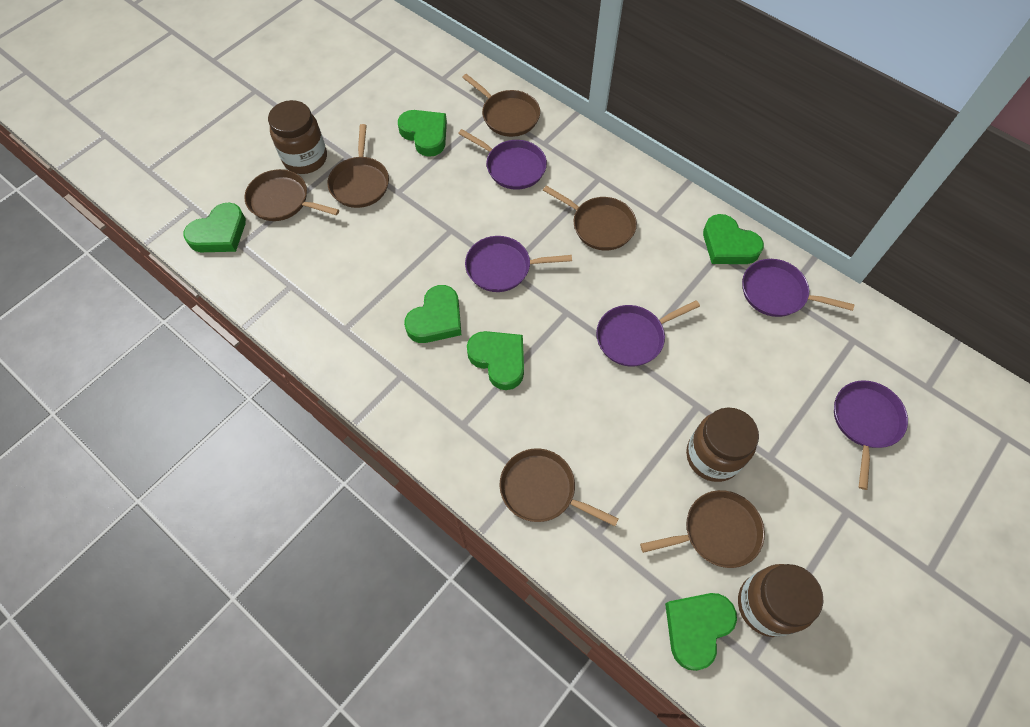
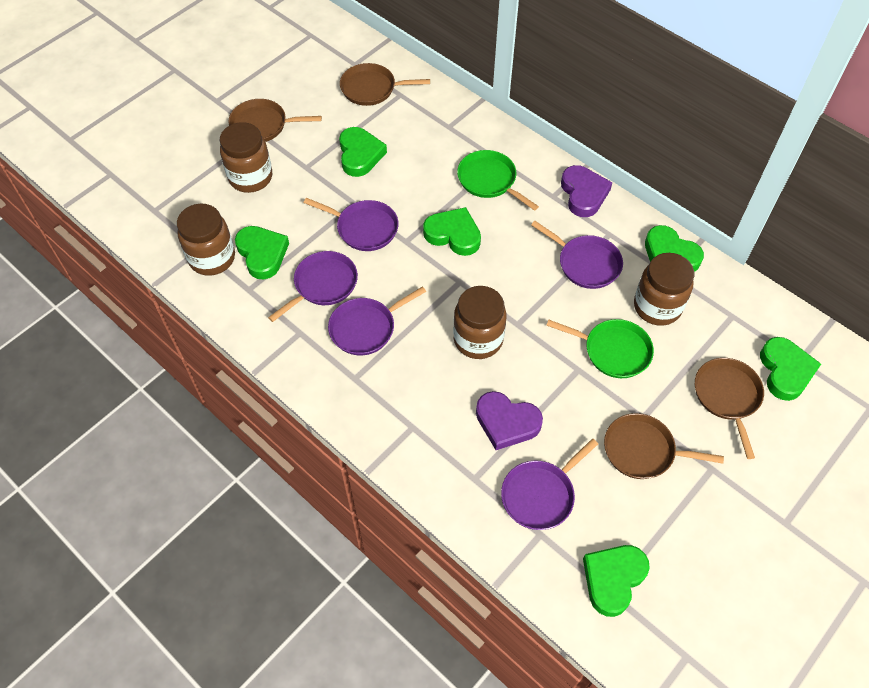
brown jar: [268,100,327,174] [686,408,759,482] [738,564,824,637] = 3 -> [177,204,235,276] [219,122,272,193] [453,286,507,359] [634,253,694,326] = 4
brown pan: [244,169,339,221] [328,124,389,208] [462,74,540,137] [500,448,619,526] [543,185,637,251] [640,490,765,568] = 6 -> [229,99,322,142] [340,63,430,106] [604,413,724,479] [695,358,764,459] = 4
green pan: none = 0 -> [457,150,539,211] [546,319,654,378] = 2
purple heart: none = 0 -> [476,391,543,450] [561,165,613,217] = 2

